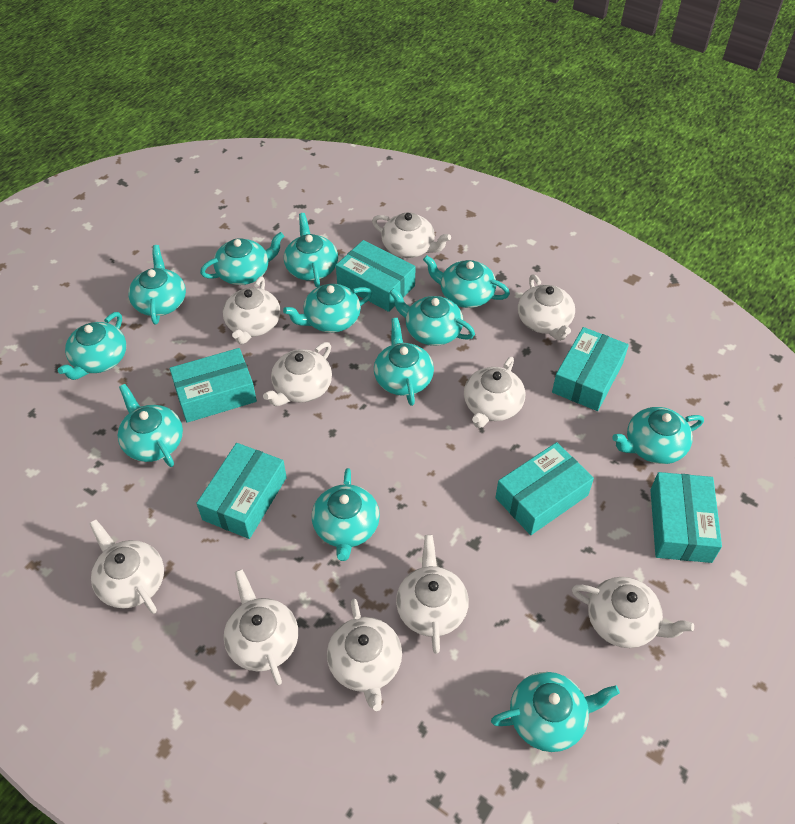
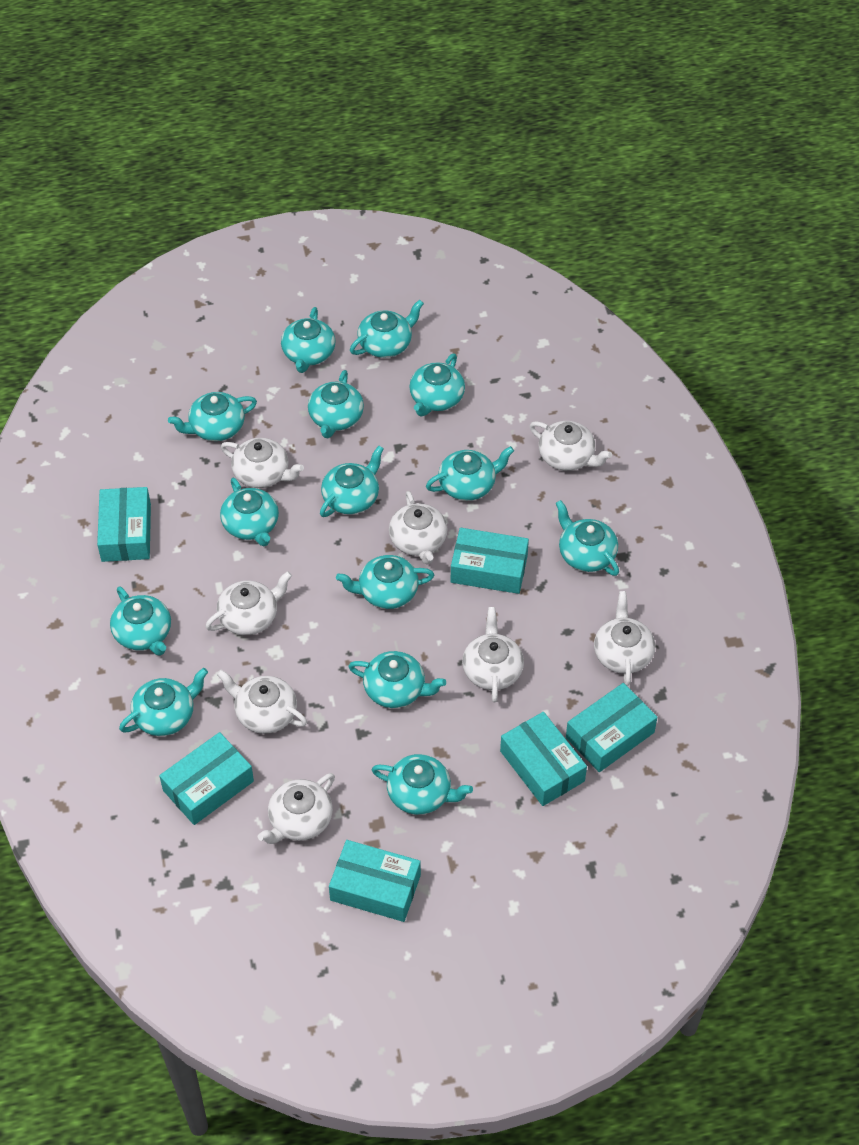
turquoise teapot: [58,312,126,380] [118,384,183,467] [128,245,186,325] [200,232,284,285] [283,284,372,333] [284,213,338,287] [312,468,380,561] [374,318,434,406] [389,288,475,346] [423,255,510,308] [491,672,620,752] [612,407,704,464] = 12 -> [110,587,171,656] [119,668,208,736] [168,392,257,441] [220,478,279,546] [281,307,336,373] [308,370,364,438] [320,446,384,517] [336,555,434,609] [348,651,446,708] [350,300,424,358] [372,754,473,815] [409,353,465,417] [426,446,514,501] [556,500,619,576] = 14
white teapot: [89,520,164,614] [223,277,281,344] [224,569,298,685] [263,342,332,406] [327,599,402,711] [372,212,451,258] [396,535,469,654] [464,357,525,428] [518,274,575,341] [572,577,694,648] = 10 -> [205,571,292,635] [217,670,307,734] [221,438,304,488] [258,773,335,844] [389,491,448,565] [462,607,524,702] [529,421,612,471] [594,591,655,686] = 8

